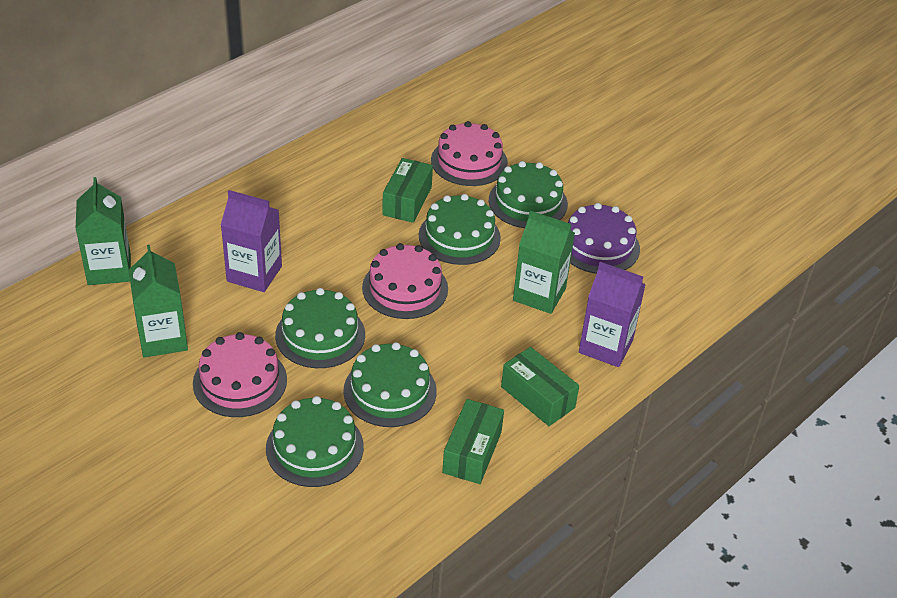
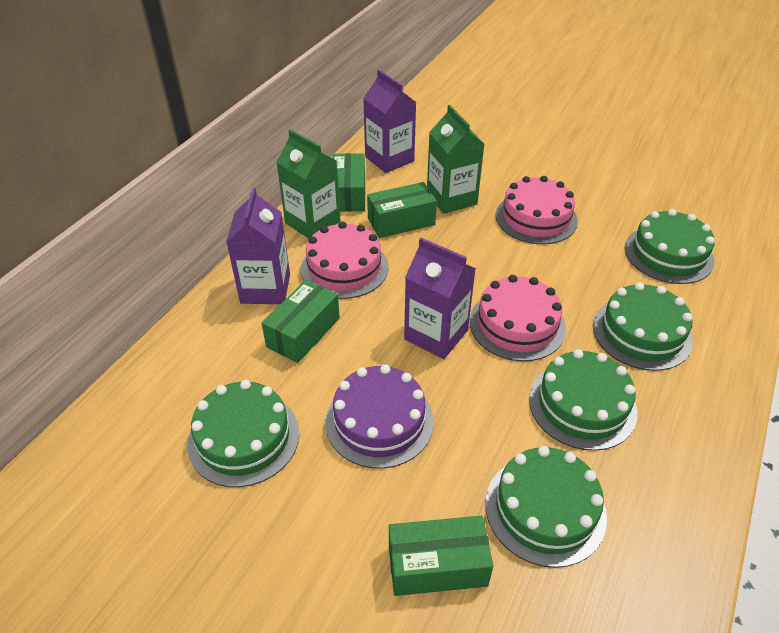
green box: [382,158,433,223] [442,399,504,484] [501,347,579,426] = 3 -> [262,280,340,363] [332,153,365,212] [367,182,437,238] [389,516,493,596] = 4
green carton: [76,177,131,285] [129,245,188,358] [513,211,575,314] = 3 -> [276,129,341,238] [427,105,484,214] = 2
purple carton: [221,190,282,292] [579,262,646,367] = 2 -> [226,187,290,304] [363,70,417,173] [404,238,476,359] = 3

